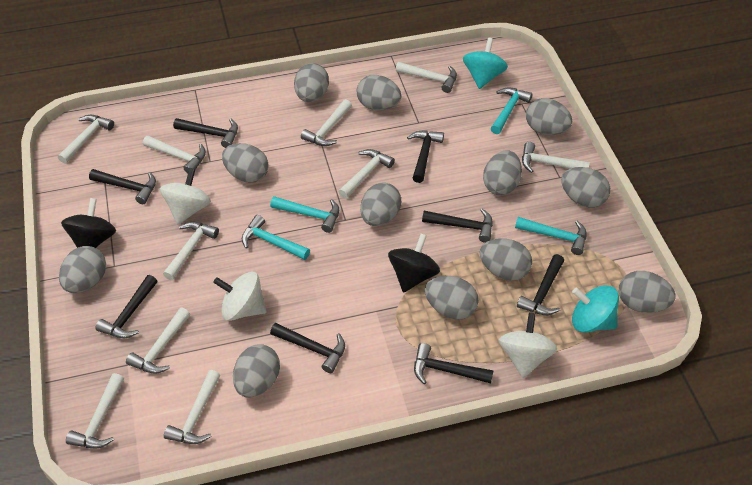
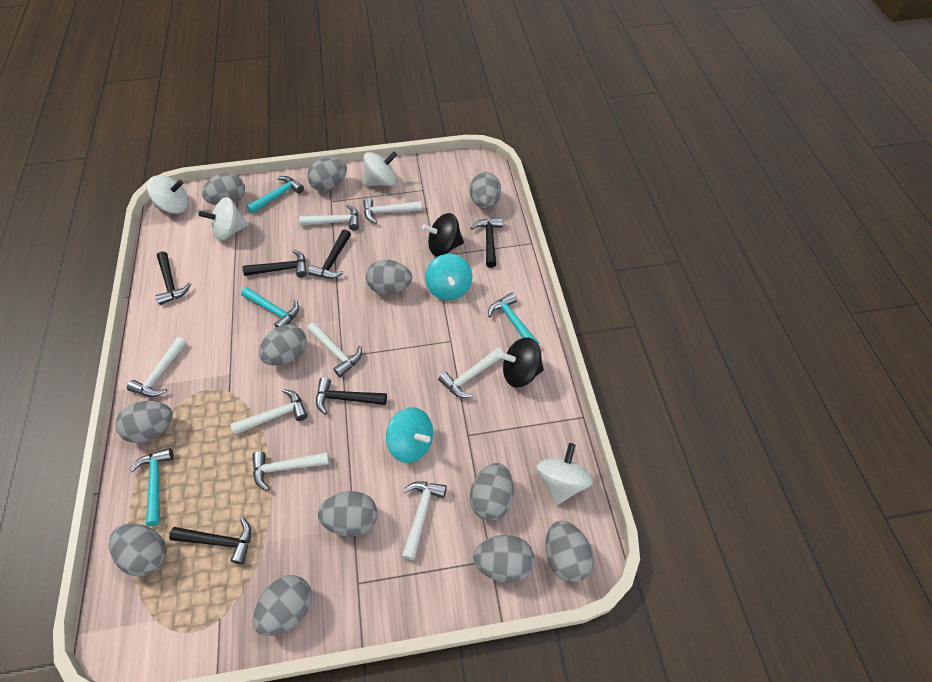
black hammer: [89,169,156,204] [96,275,157,338] [173,118,238,148] [270,323,345,373] [407,130,444,183] [414,343,494,384] [422,208,493,243] [517,254,564,315] = 8 -> [156,251,191,305] [169,518,251,564] [243,250,307,278] [308,229,351,279] [316,377,387,415] [471,218,503,268] = 6
white hammer: [58,115,114,164] [66,373,124,448] [126,308,190,374] [143,136,206,173] [163,222,219,280] [164,370,220,444] [301,99,352,146] [338,149,395,199] [396,62,457,93] [522,142,590,173] = 10 -> [127,337,187,397] [230,389,308,435] [253,451,330,491] [299,204,359,231] [307,322,362,377] [363,198,422,224] [402,481,447,560] [438,347,504,398] = 8
white spinning top: [160,168,211,224] [213,272,267,321] [499,313,557,378] = 3 -> [147,175,189,214] [199,197,248,241] [363,152,397,186] [536,443,593,505] = 4

